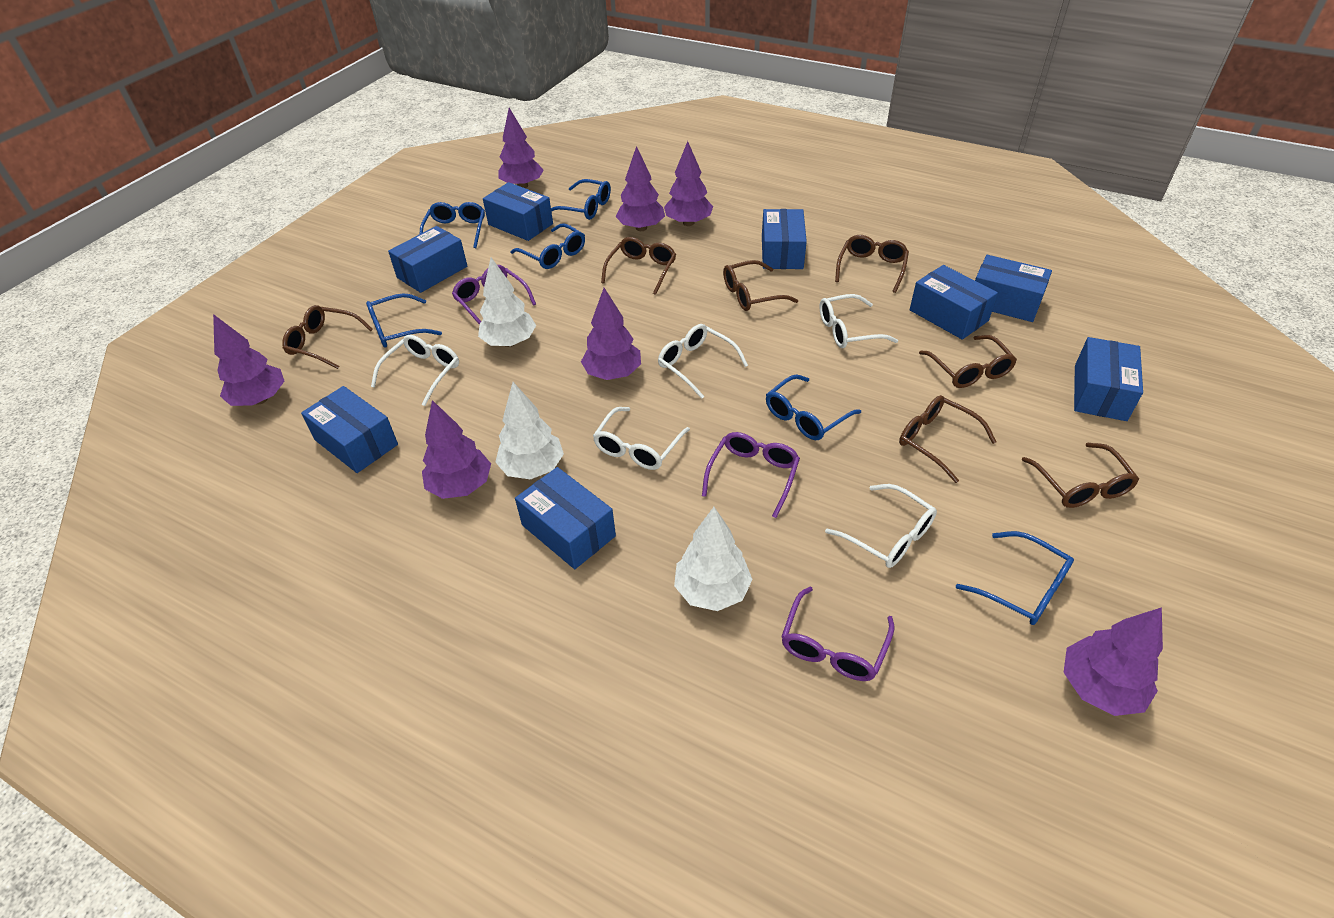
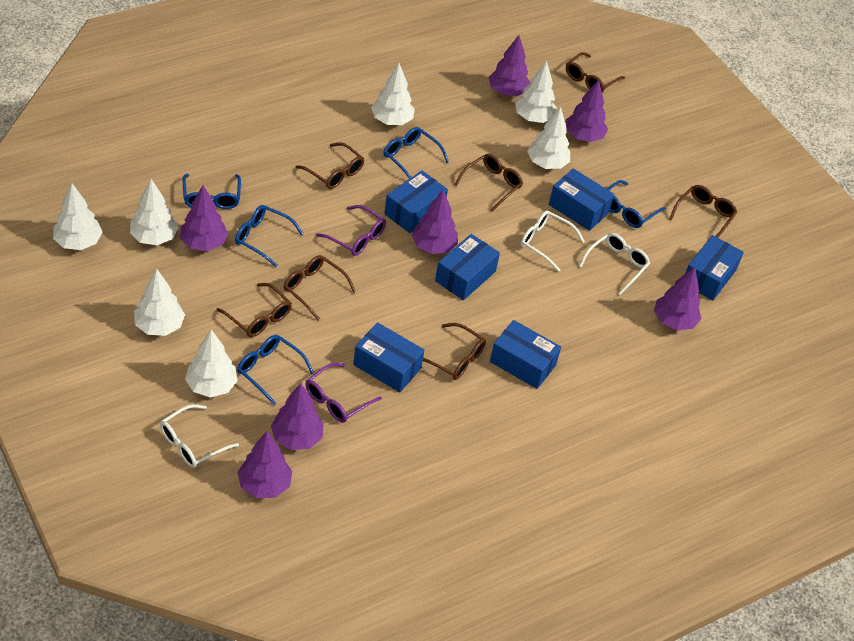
blue box: [301,386,398,473] [388,226,467,293] [483,182,553,241] [515,467,616,569] [762,209,807,269] [910,265,998,340] [975,255,1052,322] [1074,337,1143,421] = 8 -> [353,322,424,392] [384,171,448,233] [435,234,500,300] [490,320,561,389] [549,168,614,231] [685,235,744,301] = 6
blue glasses: [366,293,442,348] [420,202,485,248] [510,223,585,269] [551,179,611,220] [766,374,861,440] [956,531,1074,625] = 6 -> [183,174,241,209] [235,205,303,267] [237,335,314,405] [383,127,449,179] [607,180,665,228] = 5
purple glasses: [452,265,536,324] [702,432,800,518] [781,587,895,681] = 3 -> [305,363,382,423] [316,205,386,256] = 2
white glasses: [371,335,459,406] [593,407,690,470] [658,324,748,399] [819,294,898,348] [825,484,937,568] = 5 -> [160,404,239,468] [520,210,585,272] [579,233,650,295] = 3
white tree: [478,257,536,347] [495,382,564,480] [674,507,753,611] = 3 -> [53,184,102,250] [130,179,178,245] [134,269,185,336] [185,329,238,397] [371,63,415,125] [515,61,557,123] [527,107,570,169] = 7

